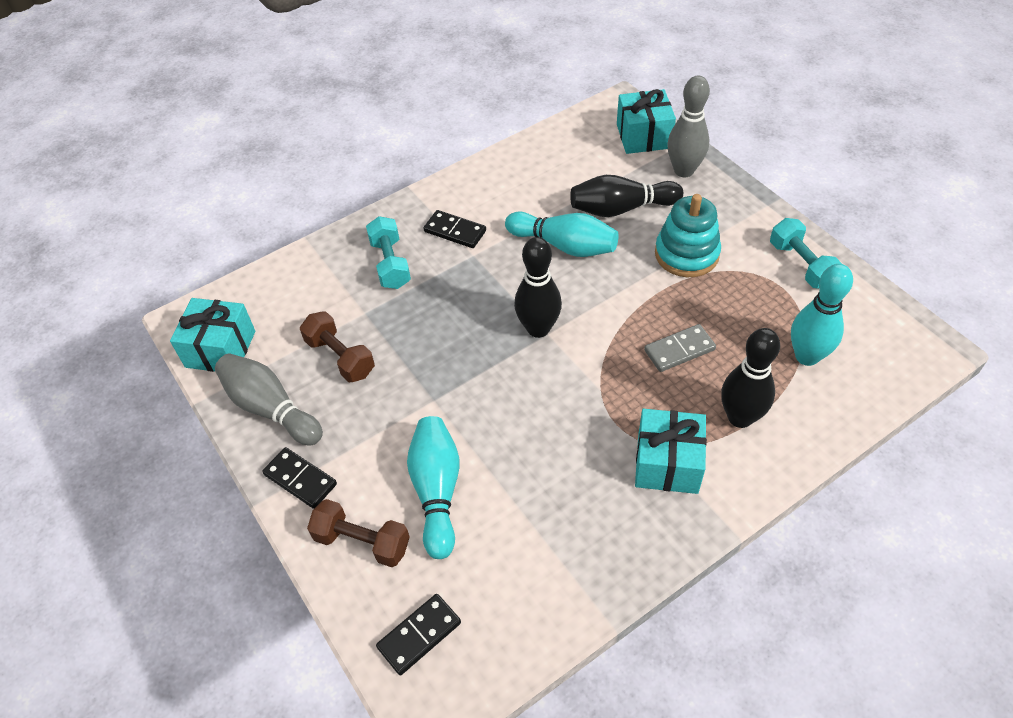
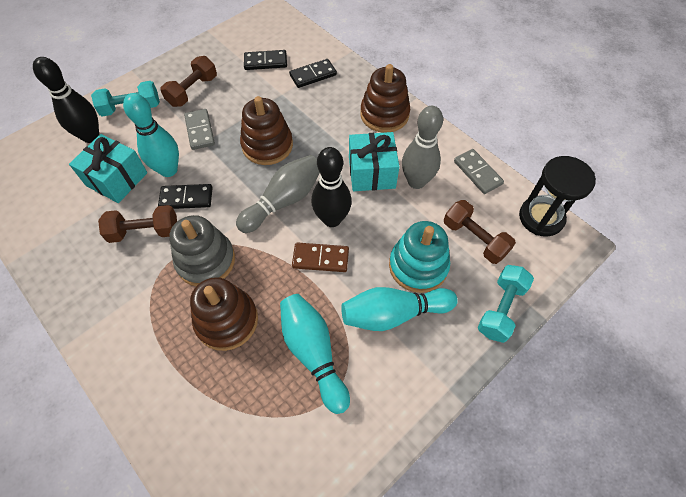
black bowling pin: [514,237,562,338] [570,175,683,217] [721,328,780,428] = 3 -> [33,57,99,143] [312,147,352,227] = 2
black hourglass: none = 0 -> [519,156,596,237] = 1
brown domino: none = 0 -> [292,243,349,272] = 1
brown dumbbell: [300,311,375,382] [307,499,410,567] = 2 -> [98,205,177,243] [160,56,217,107] [444,200,516,264] = 3
brown stacking toy: none = 0 -> [190,277,258,351] [240,96,293,165] [360,64,410,133] = 3
grey domino: [644,324,716,372] = 1 -> [184,109,215,150] [454,149,504,194] = 2
grey stacking toy: none = 0 -> [169,215,235,286] = 1
turquoise gift: [170,298,255,372] [617,89,676,154] [635,409,707,494] = 3 -> [69,134,147,203] [349,132,399,191] = 2

